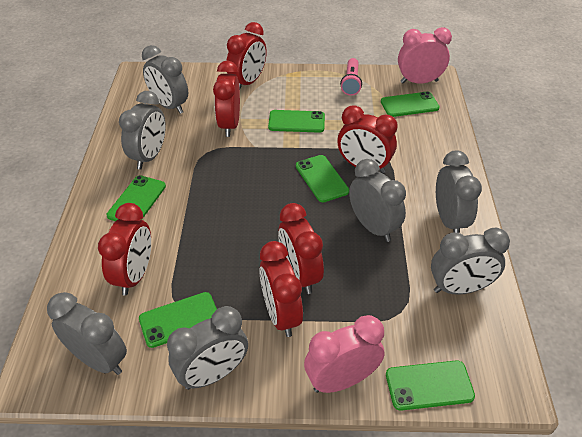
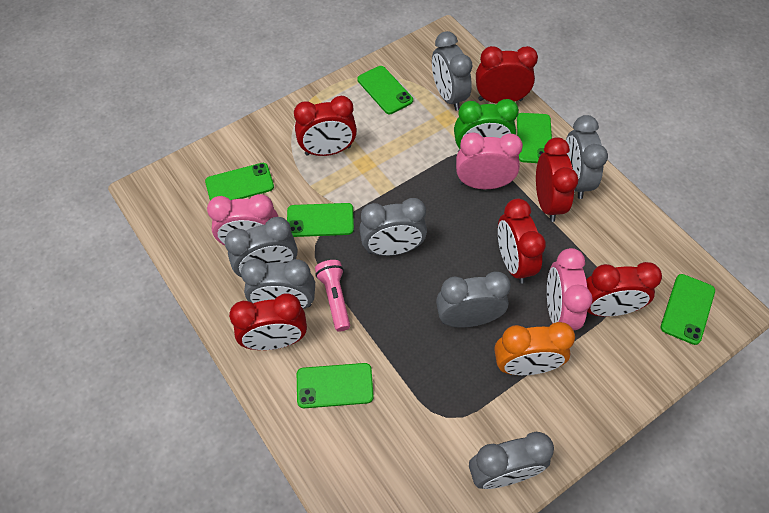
green clock: none = 0 -> [454,99,519,152] = 1
orange clock: none = 0 -> [494,322,575,375] = 1
pink clock: [304,315,385,393] [398,27,452,84] = 2 -> [207,194,279,245] [456,133,523,189] [547,248,593,330] = 3

